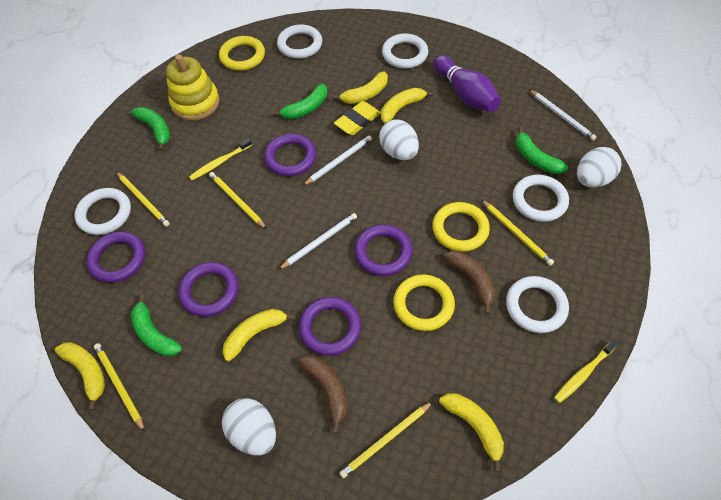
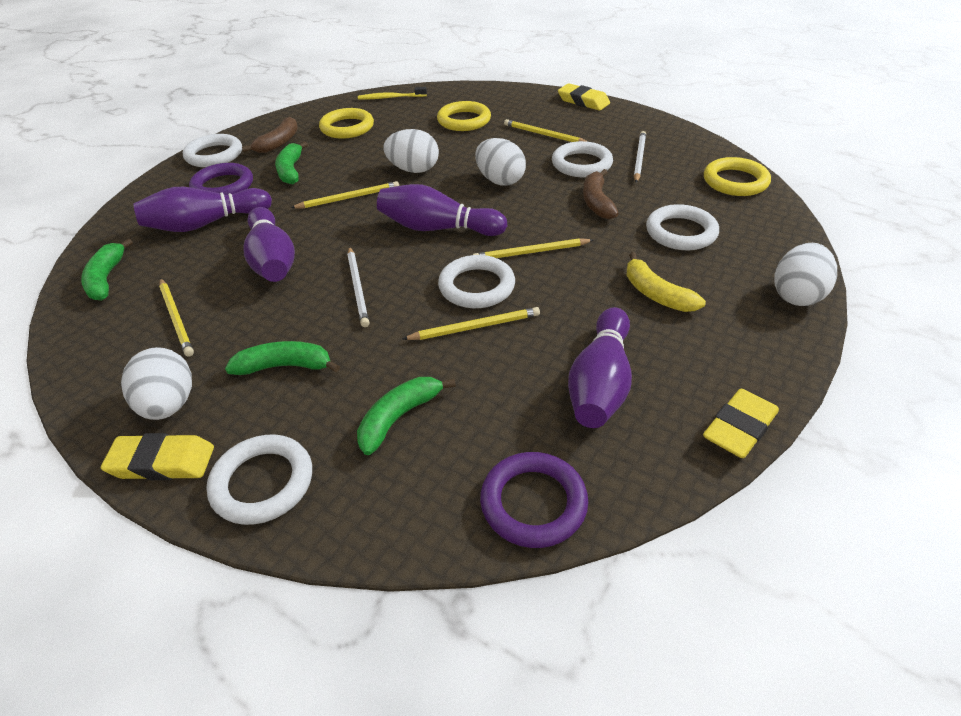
purple bowling pin: [433,55,501,112] = 1 -> [133,187,272,232] [244,207,295,282] [377,184,507,236] [568,307,632,428] = 4
purple ring: [86,231,145,283] [178,262,239,317] [264,134,316,176] [299,297,361,356] [354,224,413,276] = 5 -> [189,163,253,195] [480,452,588,548] = 2
white egg: [222,398,276,455] [379,119,419,160] [577,147,622,187] = 3 -> [121,347,192,420] [383,129,439,173] [475,138,526,186] [774,243,837,306] = 4
white pencil: [278,213,357,270] [303,135,372,186] [529,89,596,140] = 3 -> [347,246,369,327] [634,131,646,183] = 2
yellow banana: [55,342,105,411] [223,309,296,362] [333,71,388,104] [381,88,434,123] [439,394,504,472] = 5 -> [627,252,706,312] = 1
yellow eraser: [334,101,381,135] = 1 -> [101,433,214,480] [558,83,610,111] [703,389,779,458] = 3
yellow stacking toy: [166,54,219,120] = 1 -> none = 0
yellow toothbrush: [189,138,252,180] [554,339,619,403] = 2 -> [358,87,427,100] = 1

